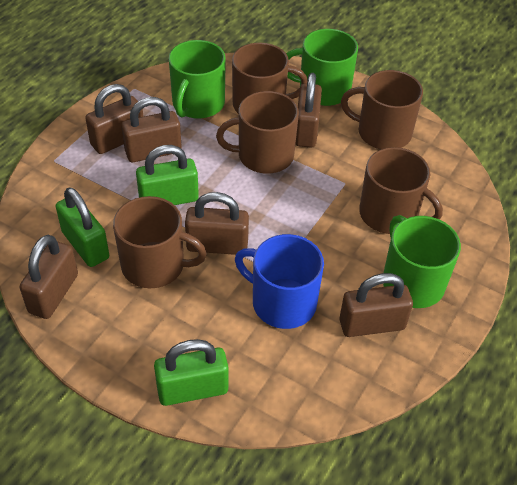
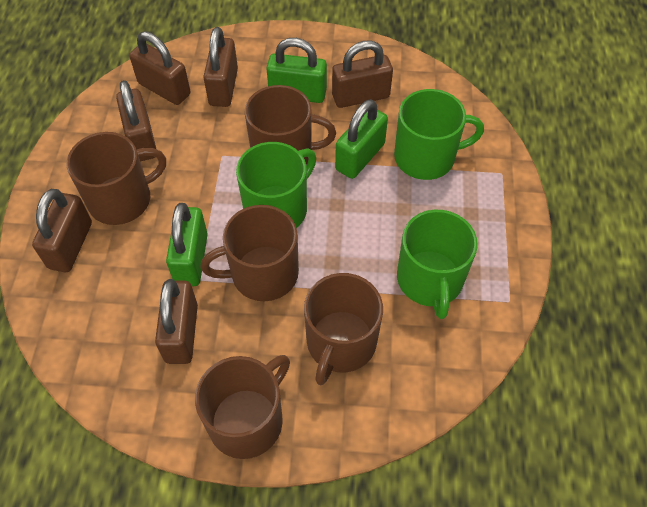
blue mug: [235,234,324,329] = 1 -> none = 0

